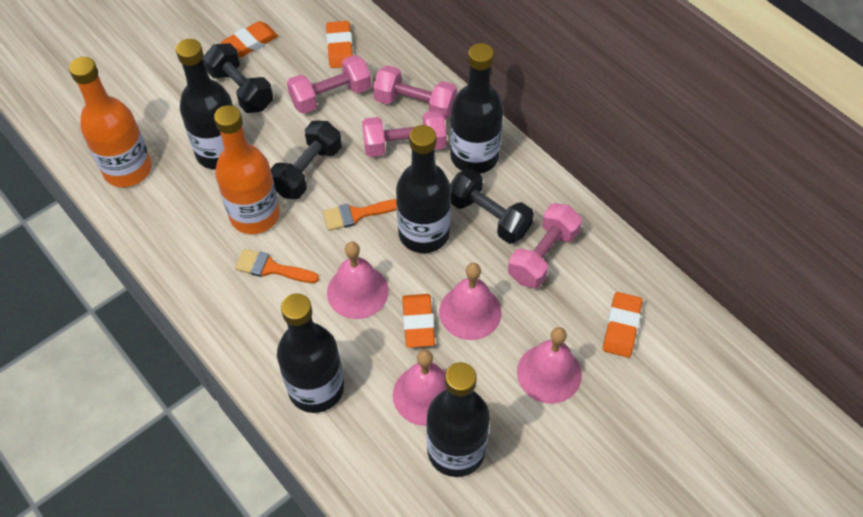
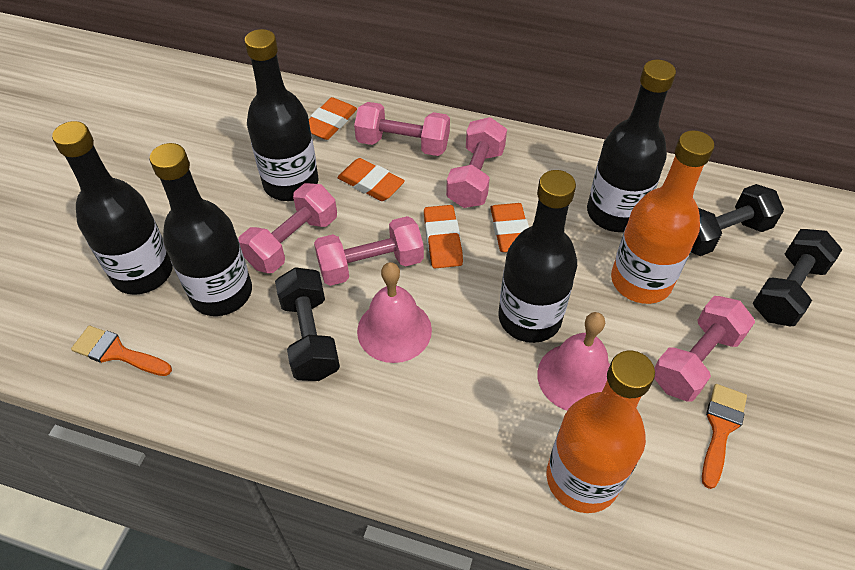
pink bell: [327,242,389,319] [393,350,447,426] [439,263,502,340] [517,327,582,404] = 4 -> [357,262,432,363] [537,312,610,411] = 2
pink dumbbell: [287,55,371,114] [362,110,447,157] [373,65,457,120] [508,203,582,288] = 4 -> [238,183,337,273] [314,216,424,286] [354,102,450,156] [446,117,507,208] [654,296,755,402] = 5

